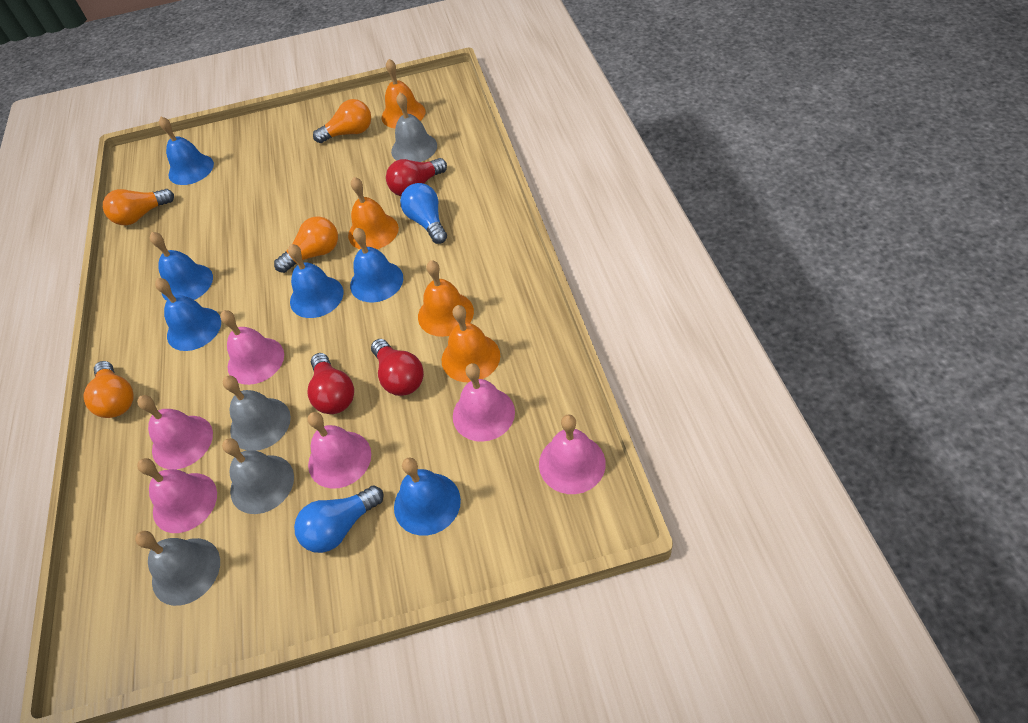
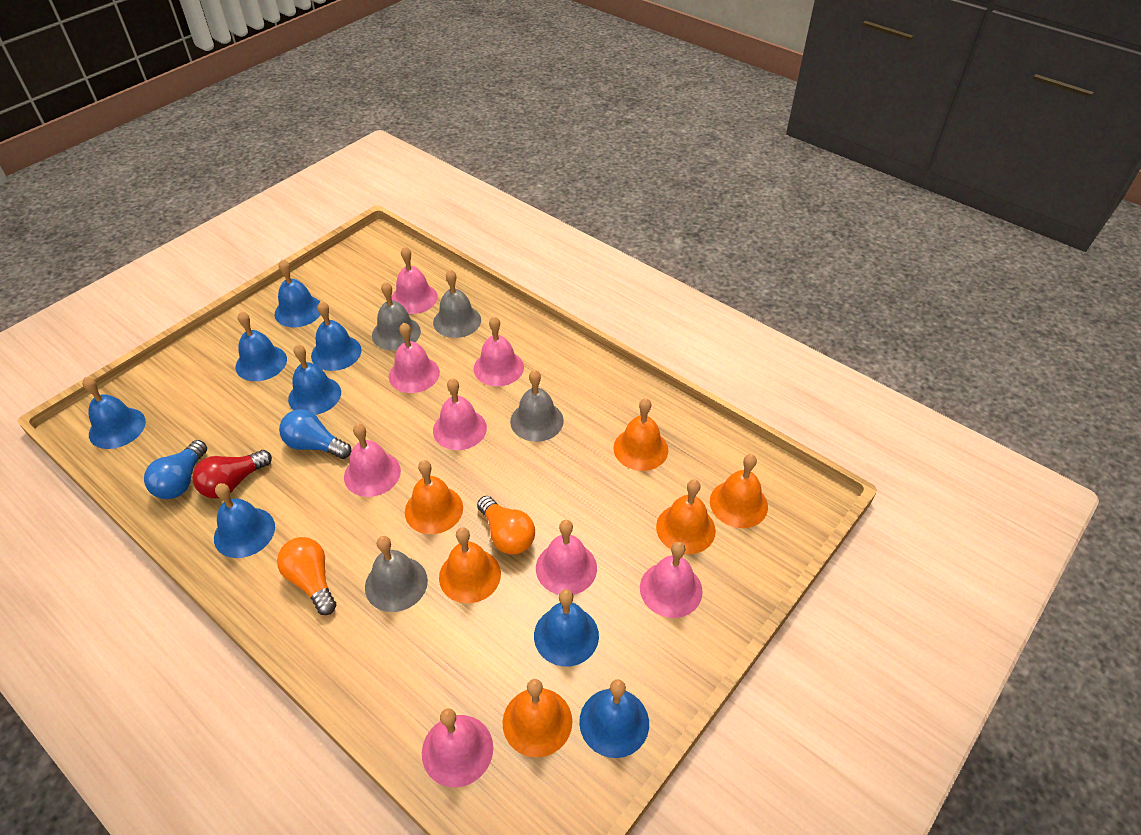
blue bell: [150,232,213,301] [155,278,221,351] [159,117,214,185] [288,244,343,318] [350,228,403,302] [394,458,461,536] = 6 -> [82,377,146,449] [214,483,275,558] [236,312,287,381] [275,260,321,328] [288,344,341,415] [311,301,362,371] [534,589,599,667] [579,679,649,758] = 8
orange bell: [348,177,399,249] [382,59,426,128] [418,260,474,337] [441,305,500,382] = 4 -> [405,460,463,534] [439,527,501,603] [503,679,572,758] [613,398,668,471] [656,479,716,554] [710,454,768,528] = 6
orange light bulb: [84,361,134,418] [103,189,174,225] [274,216,338,273] [313,99,371,143] = 4 -> [277,537,336,615] [477,496,535,555] = 2
pink bell: [137,395,213,469] [137,458,217,533] [220,310,284,385] [308,412,371,489] [453,363,515,442] [539,414,606,494] = 6 -> [344,424,401,497] [389,323,440,393] [391,247,438,314] [422,708,493,787] [433,378,487,450] [473,316,524,386] [536,520,597,595] [640,542,703,618] = 8
red light bulb: [308,353,354,414] [371,339,424,396] [386,158,447,196] = 3 -> [193,450,272,499] = 1

